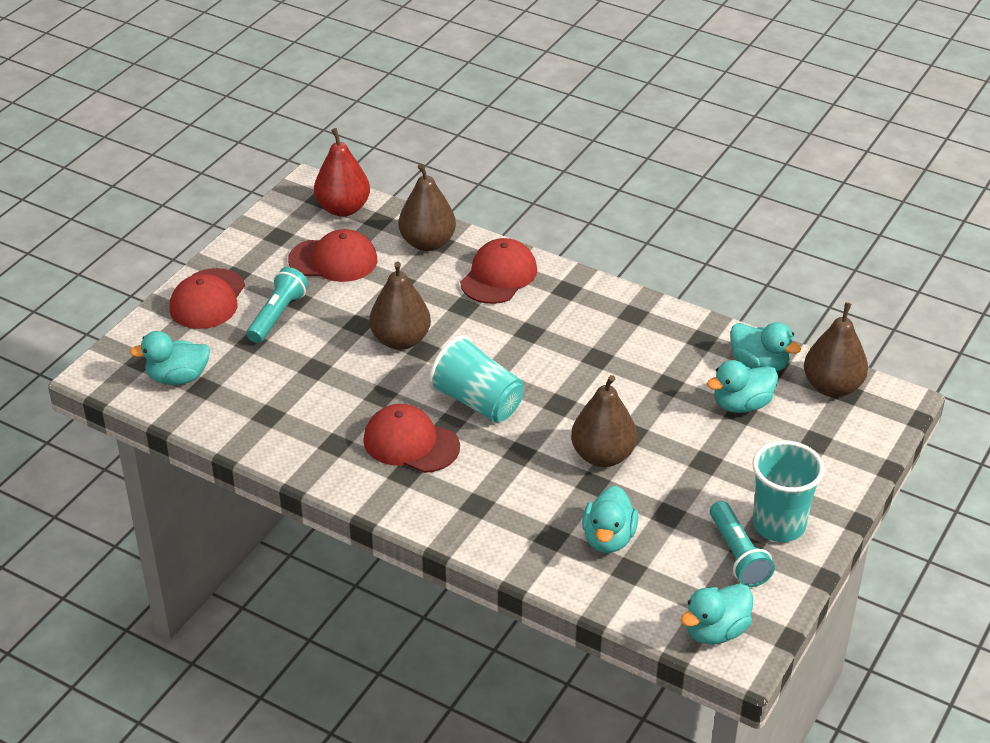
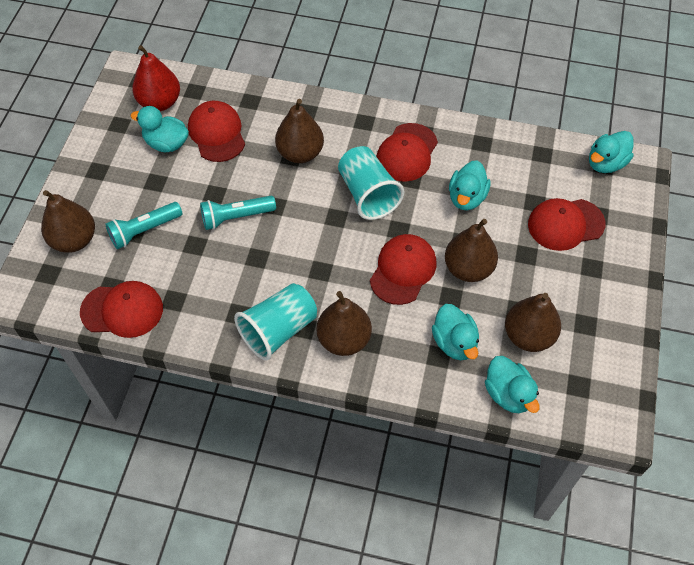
brown pear: [369,261,431,350] [399,164,456,251] [571,375,637,467] [804,302,868,397] = 4 -> [41,190,95,253] [275,99,324,163] [317,291,372,356] [445,219,498,282] [505,293,561,352] = 5
red cap: [170,268,245,329] [288,229,377,282] [363,404,460,473] [460,238,537,304] = 4 -> [80,281,163,338] [188,101,245,162] [370,234,436,305] [377,123,438,182] [528,198,606,251] = 5

